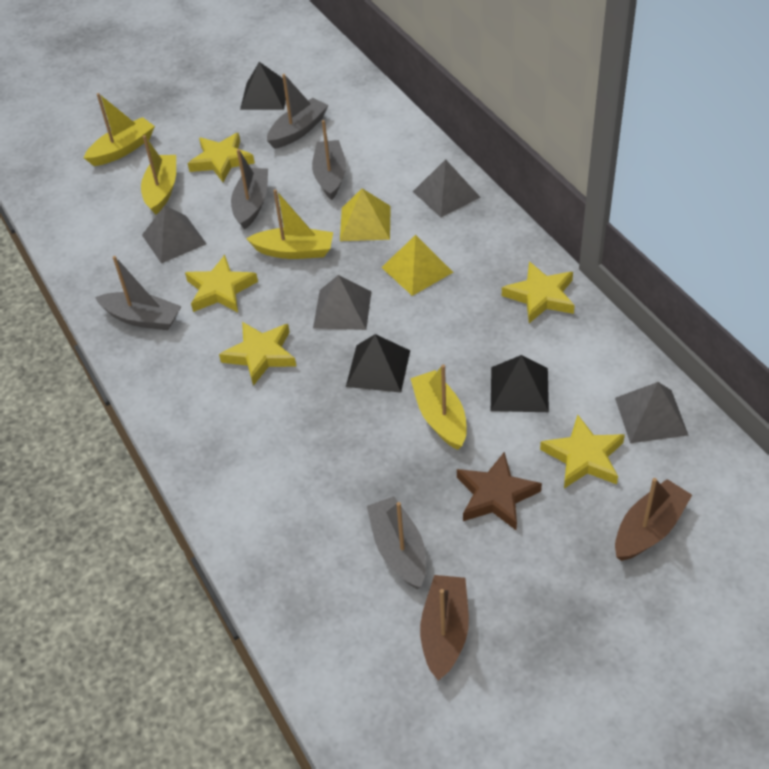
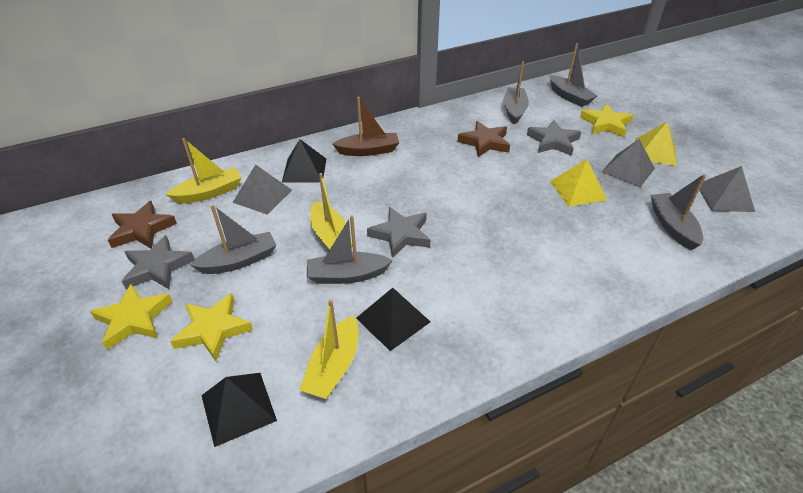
brown boat: [420,575,469,681] [615,478,692,561] = 2 -> [333,97,399,156] = 1
brown star: [457,452,542,530] = 1 -> [108,201,177,249] [458,121,510,157] = 2
grey pyramid: [142,205,207,264] [313,275,372,330] [413,159,480,217] [615,382,688,443] = 4 -> [232,164,292,215] [602,139,655,187] [699,166,755,212] = 3
grey star: none = 0 -> [122,235,195,289] [367,207,430,258] [527,120,581,156] = 3
yellow boat: [84,93,155,166] [141,135,176,215] [246,189,333,259] [410,364,467,450] = 4 -> [166,138,242,203] [300,299,358,399] [310,173,352,250] = 3
yellow star: [185,255,258,312] [188,133,255,182] [219,322,296,386] [502,262,575,323] [540,414,625,488] = 5 -> [90,284,173,350] [170,293,253,361] [580,104,633,137] = 3

